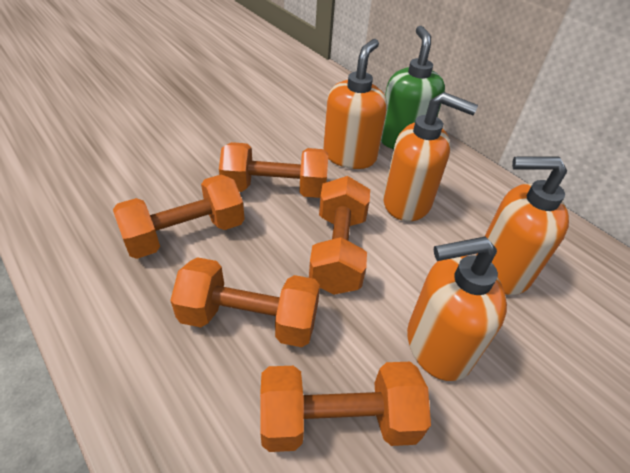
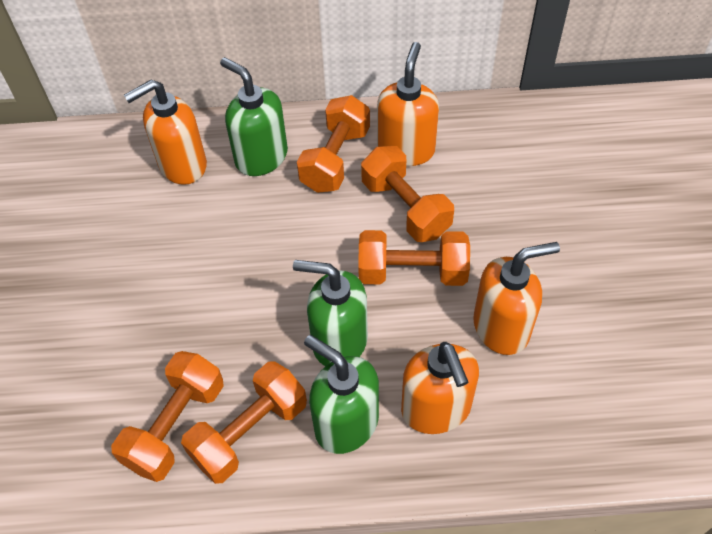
green soap dispenser: [381,26,445,149] = 1 -> [220,57,288,176] [293,260,368,366] [304,335,379,454] = 3

